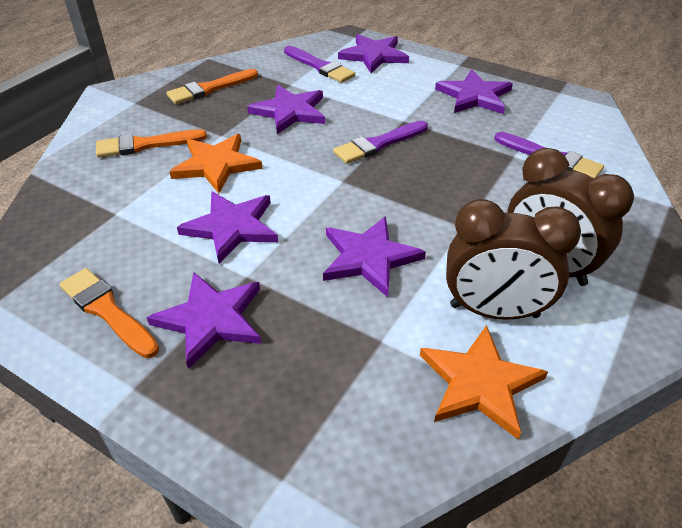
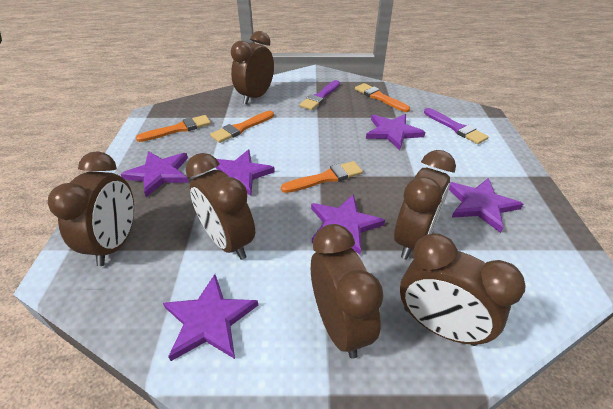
brown clock: [446,199,581,320] [507,148,634,286] = 2 -> [48,151,134,266] [186,153,255,260] [231,31,274,104] [311,224,384,359] [394,150,456,259] [400,233,526,346] = 6
orange brush: [59,268,159,358] [96,129,207,158] [166,69,258,104] = 3 -> [136,115,211,142] [210,111,274,143] [281,161,363,193] [355,83,410,112] = 4
orange star: [169,134,263,193] [420,325,548,439] = 2 -> none = 0
purple brush: [284,46,355,83] [333,121,428,164] [494,132,604,178] = 3 -> [300,80,340,110] [424,108,489,144] = 2

